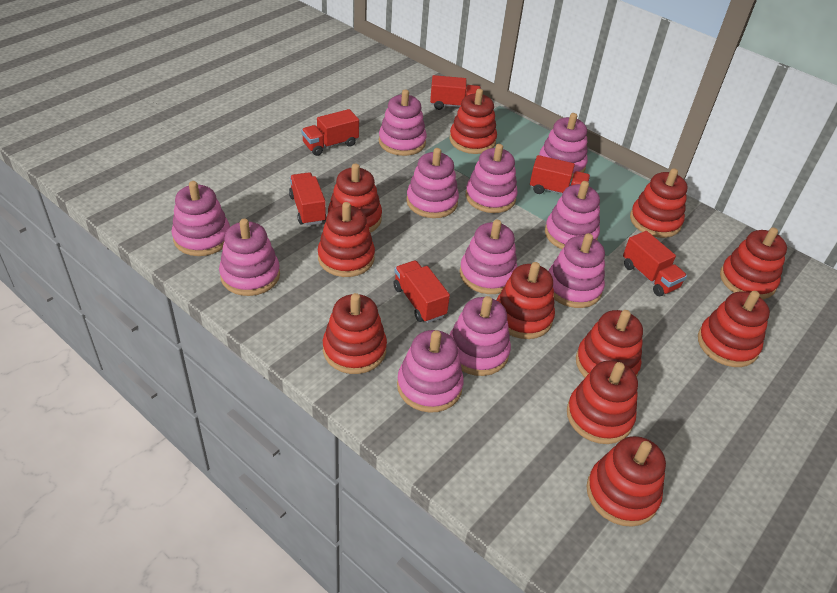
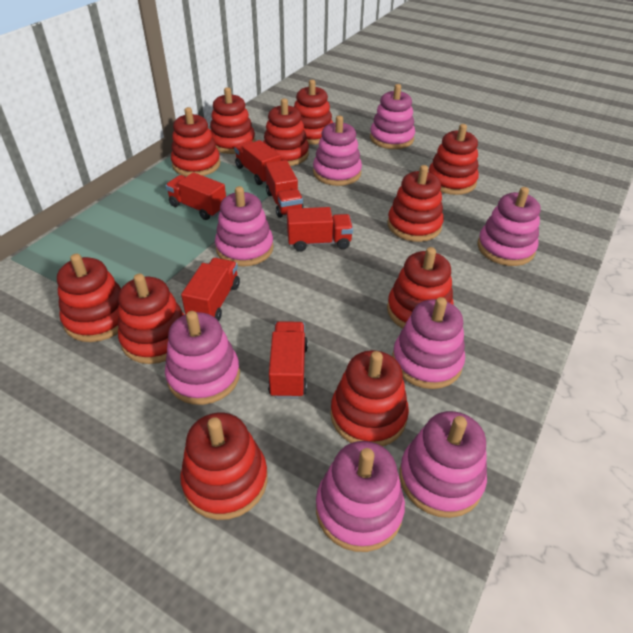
pink stacking toy: [172,181,230,256] [219,219,280,296] [379,90,427,156] [397,330,464,413] [406,148,459,218] [449,296,511,376] [460,220,517,294] [466,144,518,213] [540,113,588,179] [545,181,600,249] [548,233,605,308] = 11 -> [165,311,240,405] [215,186,274,267] [313,116,362,186] [316,441,405,552] [370,84,415,149] [392,297,465,389] [399,411,487,518] [477,187,540,266] = 8

